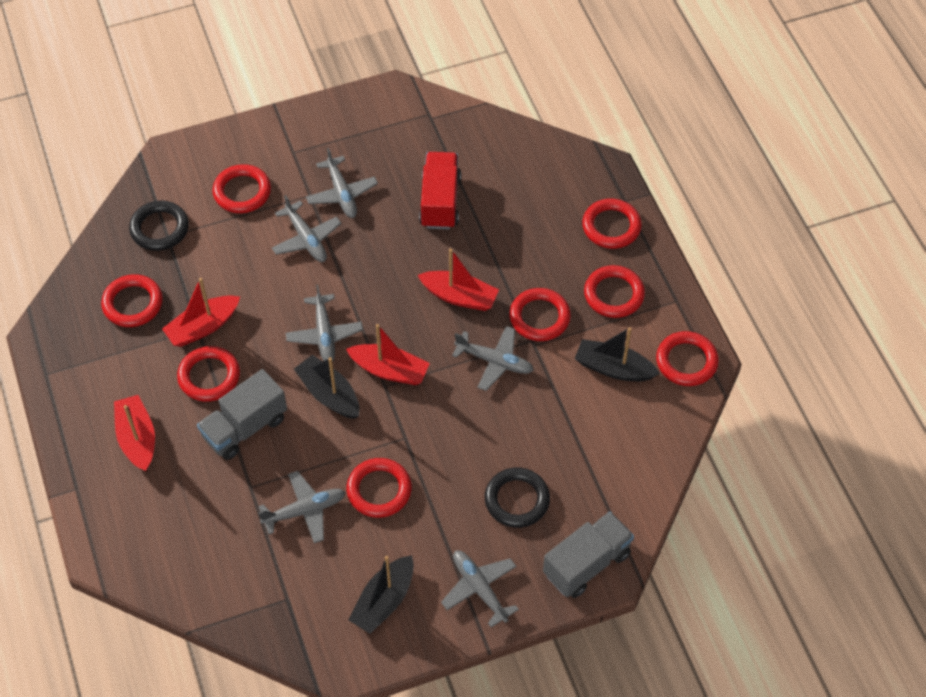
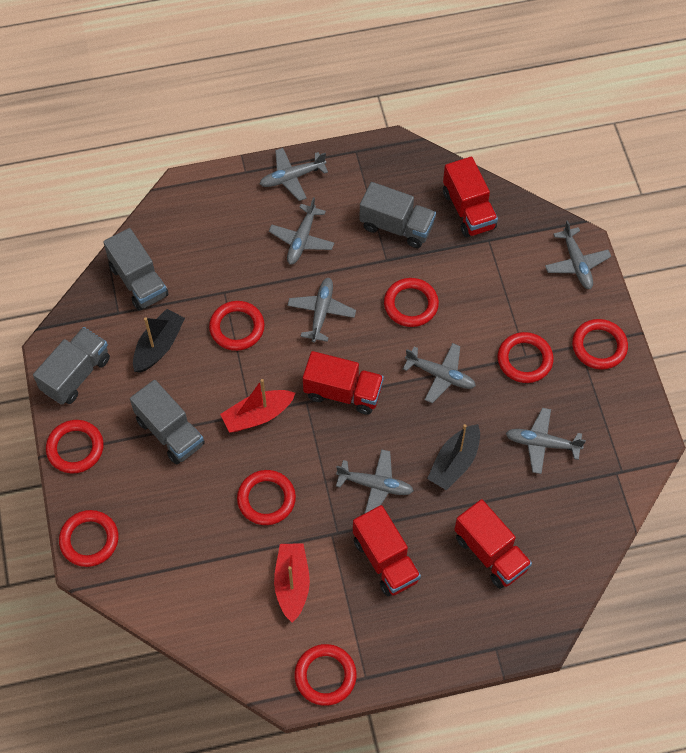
black boat: [294,355,360,419] [348,555,414,634] [575,327,660,381] = 3 -> [133,309,185,373] [427,424,480,491] = 2
black ring: [129,201,189,251] [485,468,550,528] = 2 -> none = 0
grey plane: [258,471,345,543] [272,195,341,262] [286,285,363,362] [306,148,378,218] [441,550,519,627] [452,326,534,391] = 6 -> [260,148,328,201] [269,197,334,264] [287,278,356,343] [336,449,414,514] [403,343,476,403] [506,408,586,474] [545,220,611,289] = 7
grey truck: [197,369,287,460] [543,511,634,598] = 2 -> [33,327,110,405] [103,228,169,310] [130,380,205,464] [359,182,436,248] = 4
red boat: [114,395,155,471] [162,278,240,347] [346,324,430,385] [418,248,499,311] = 4 -> [220,379,296,433] [274,543,310,623] = 2
red truck: [419,152,461,229] = 1 -> [303,351,384,415] [353,505,421,597] [443,157,498,237] [454,499,532,589] = 4

